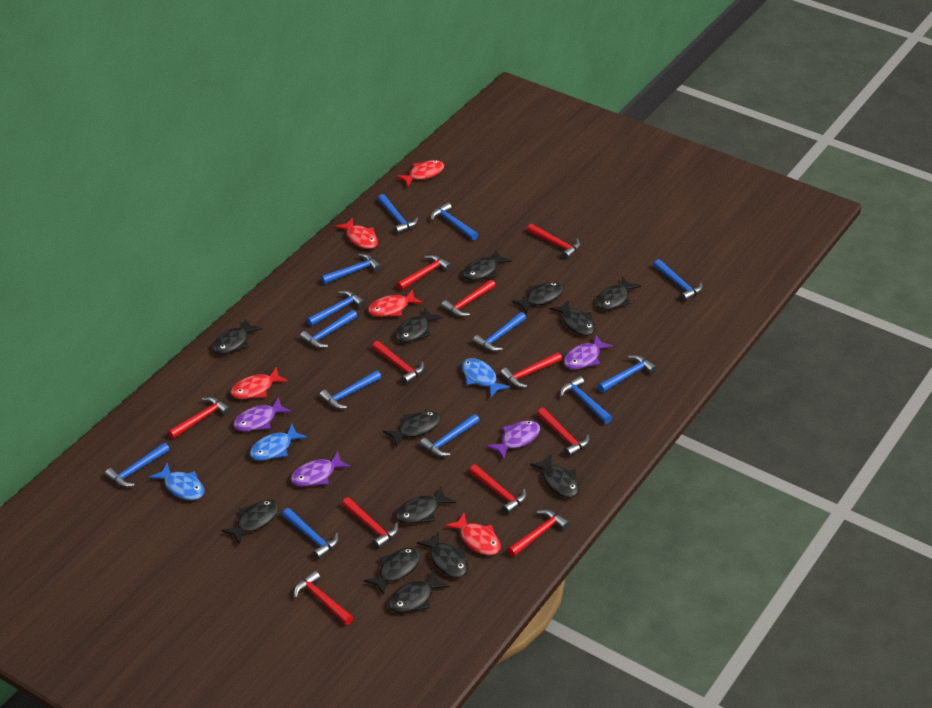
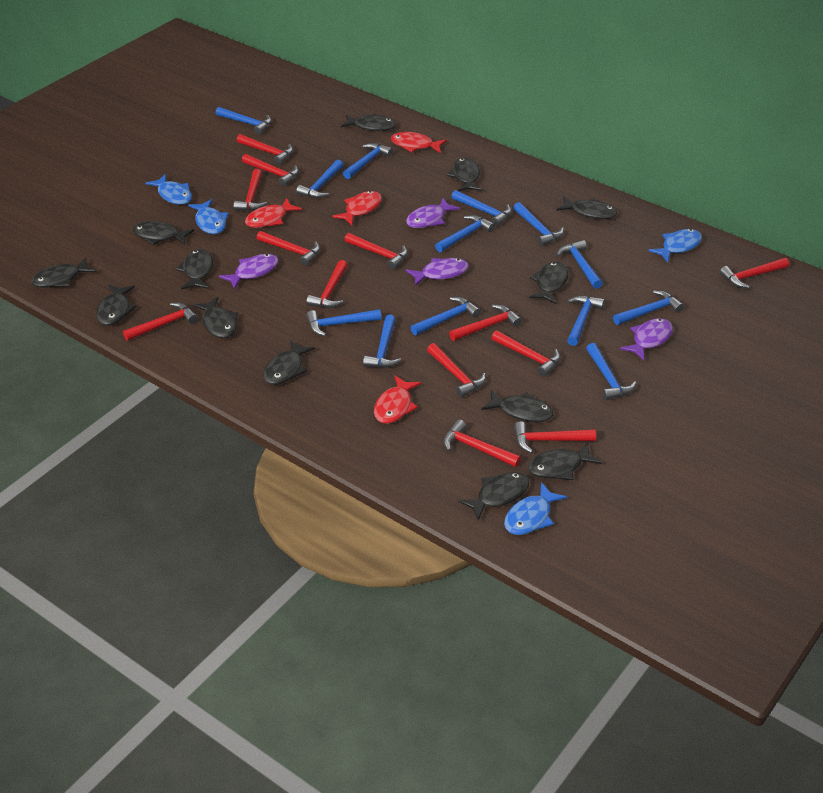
blue fish: [149,463,204,500] [250,424,307,461] [462,358,510,397] = 3 -> [145,174,192,205] [188,199,229,234] [504,482,567,535] [648,229,702,262] = 4
red fish: [230,367,288,399] [335,217,378,249] [368,289,423,317] [396,160,444,187] [445,513,501,555] = 5 -> [245,198,302,228] [332,191,382,225] [374,375,422,424] [391,132,447,153] = 4
red hammer: [168,397,231,439] [294,571,353,625] [342,497,398,549] [372,341,424,384] [397,255,452,290] [441,279,496,317] [469,464,527,514] [500,352,562,388] [507,510,570,557] [527,224,580,259] [537,408,589,457] = 11 -> [123,302,198,341] [234,169,267,211] [236,134,293,165] [242,154,299,186] [257,231,320,266] [306,260,348,308] [345,233,408,270] [427,343,486,397] [444,420,521,467] [449,305,522,341] [491,330,560,376] [514,421,596,453] [720,258,789,288] = 13

